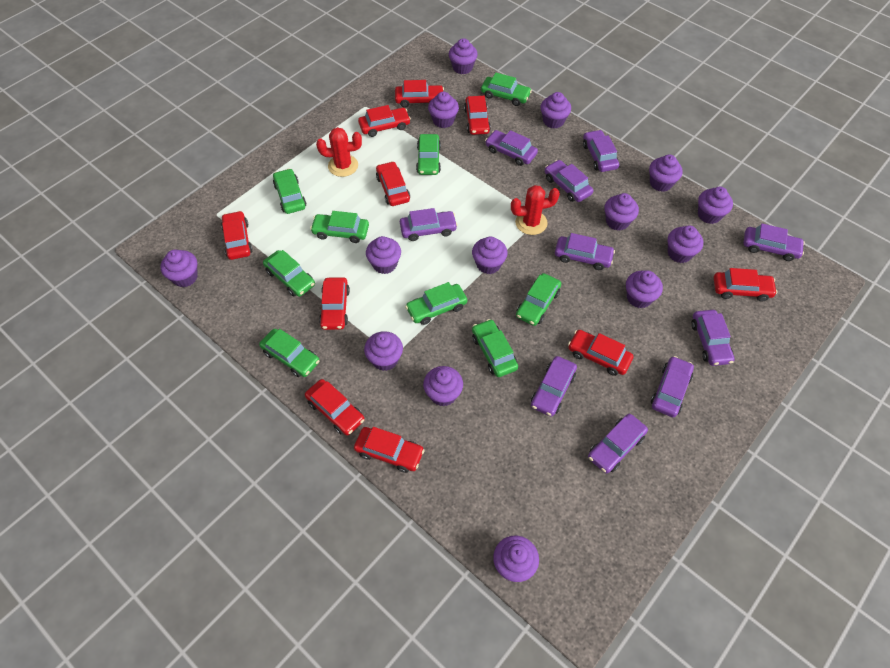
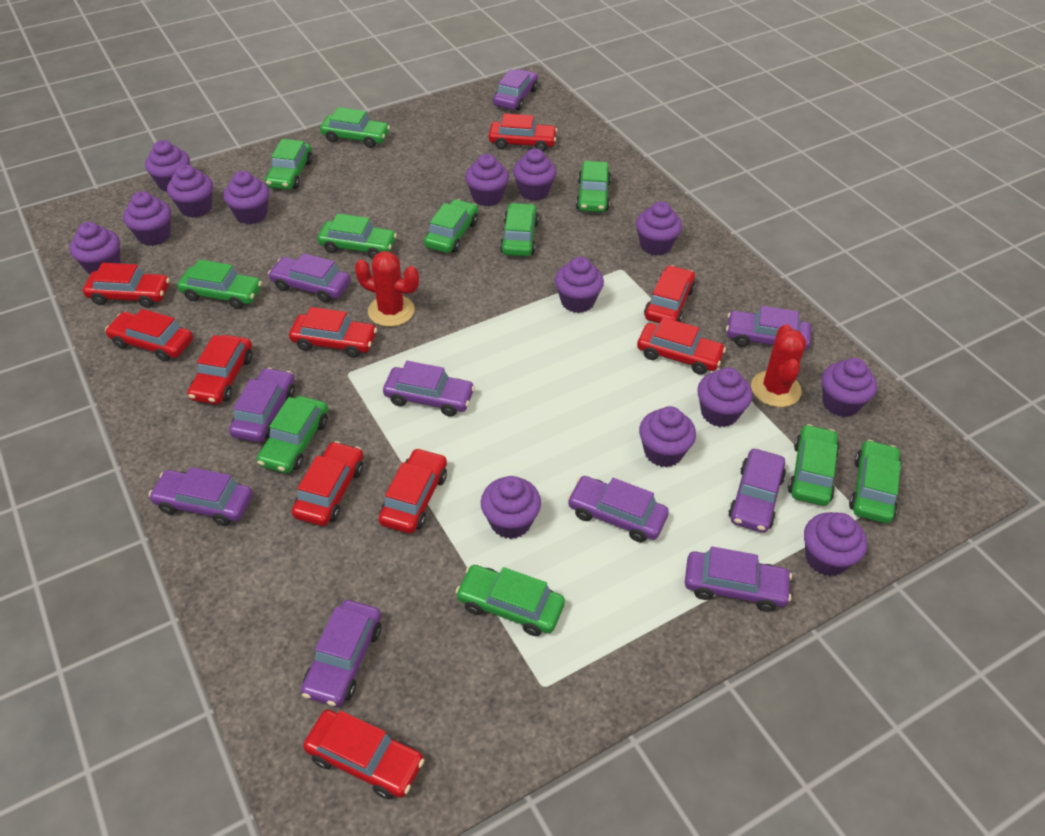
green car: [259,329,320,377] [263,250,315,297] [273,168,307,214] [310,211,369,243] [405,282,467,325] [416,134,441,175] [472,319,518,377] [481,73,532,106] [516,273,562,326] = 9 -> [177,259,262,309] [257,396,328,473] [265,139,313,190] [317,213,397,259] [320,107,390,148] [424,199,478,253] [456,565,565,636] [500,203,539,257] [576,161,611,212] [788,424,839,506] [849,440,901,523] = 11

